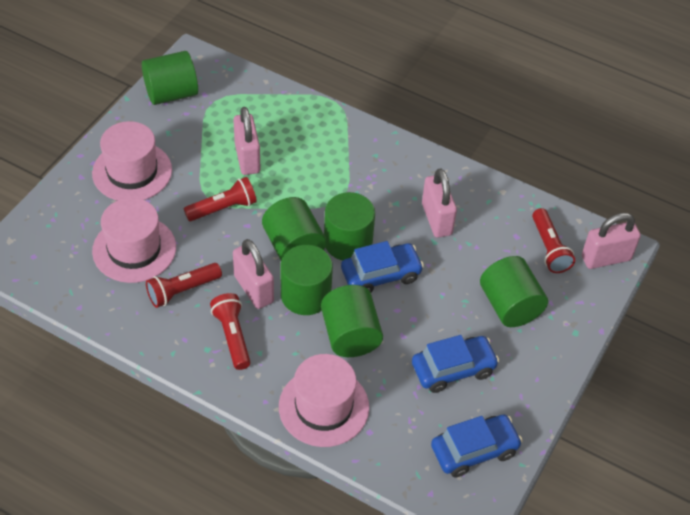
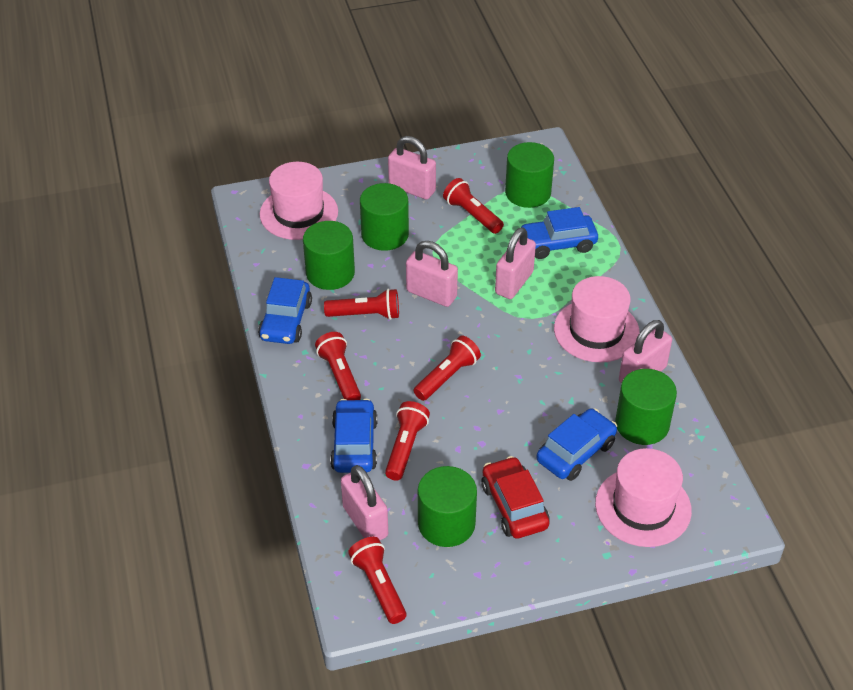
blue car: [341,241,424,292] [412,335,499,393] [431,415,523,477] = 3 -> [258,277,312,344] [330,399,378,473] [520,207,598,259] [536,408,617,481] = 4
green cylinder: [142,51,198,105] [262,197,326,260] [280,245,333,315] [321,285,383,357] [324,192,375,260] [480,256,548,327] = 6 -> [303,221,355,290] [360,183,409,251] [418,466,477,547] [505,142,554,208] [615,369,677,445] = 5
pink padlock: [233,107,261,175] [233,239,274,309] [422,168,457,238] [582,213,641,269] = 4 -> [341,465,388,540] [388,136,436,200] [406,241,458,307] [495,227,536,299] [619,320,672,383] = 5
red car: none = 0 -> [481,456,550,538] = 1
red flashlight: [146,263,222,308] [184,177,257,221] [210,293,251,370] [532,208,575,273] = 4 -> [315,332,361,400] [324,289,399,320] [348,537,407,624] [385,401,430,481] [414,336,481,401] [443,178,504,234] = 6

